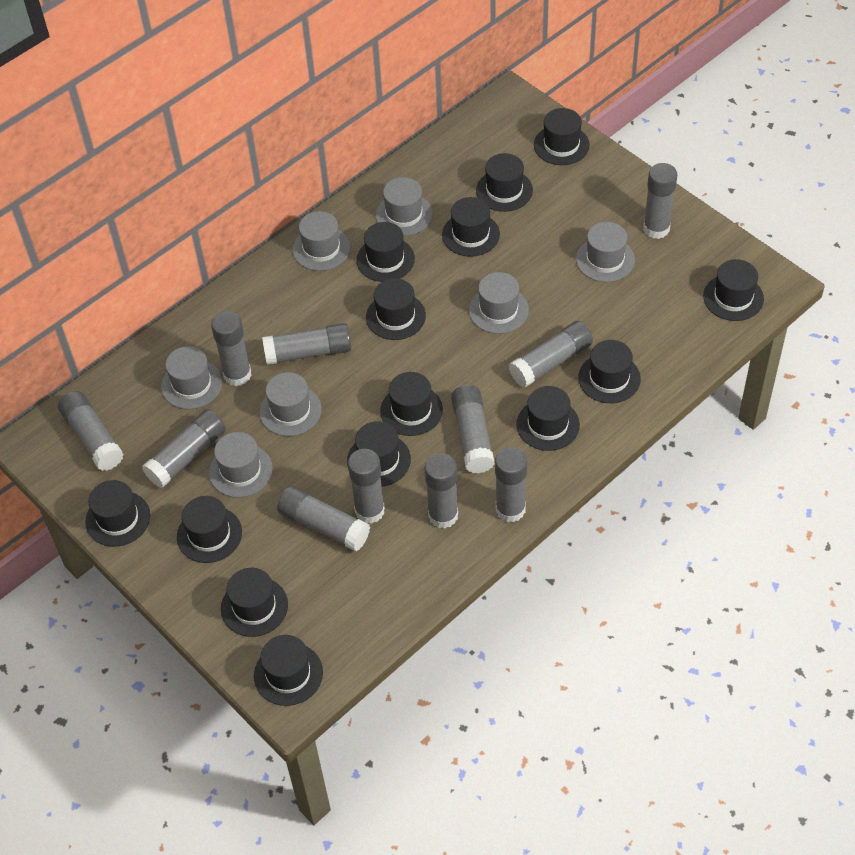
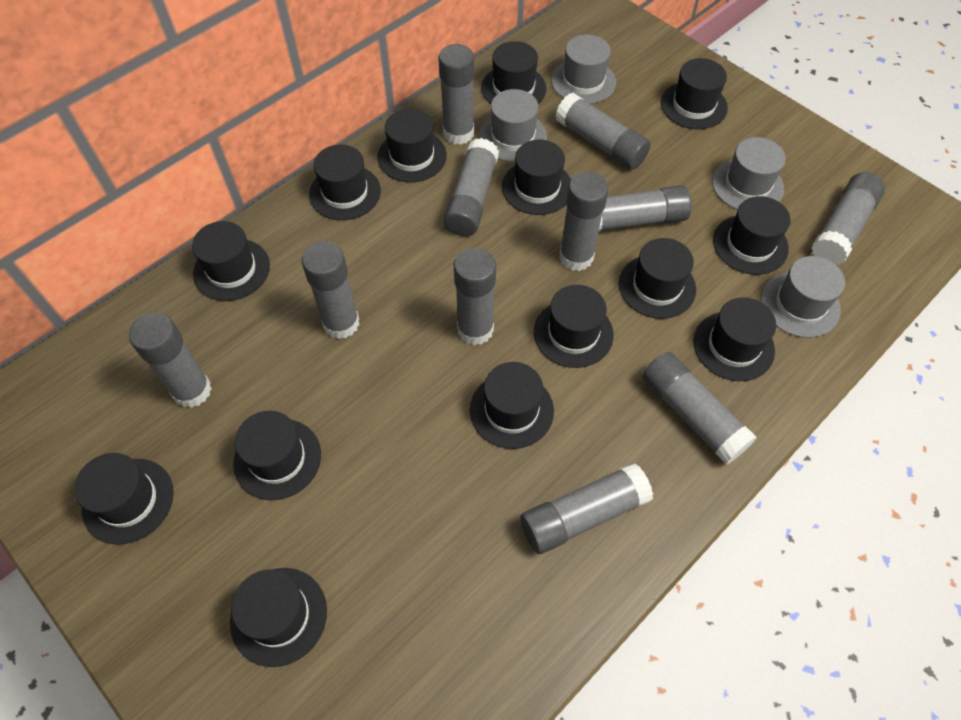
grey hat: [161,346,222,409] [209,432,273,498] [259,372,322,436] [292,211,350,271] [376,177,433,236] [469,272,529,334] [576,222,635,282] = 7 -> [479,89,547,162] [551,35,616,104] [712,137,786,210] [761,256,845,338] = 4

